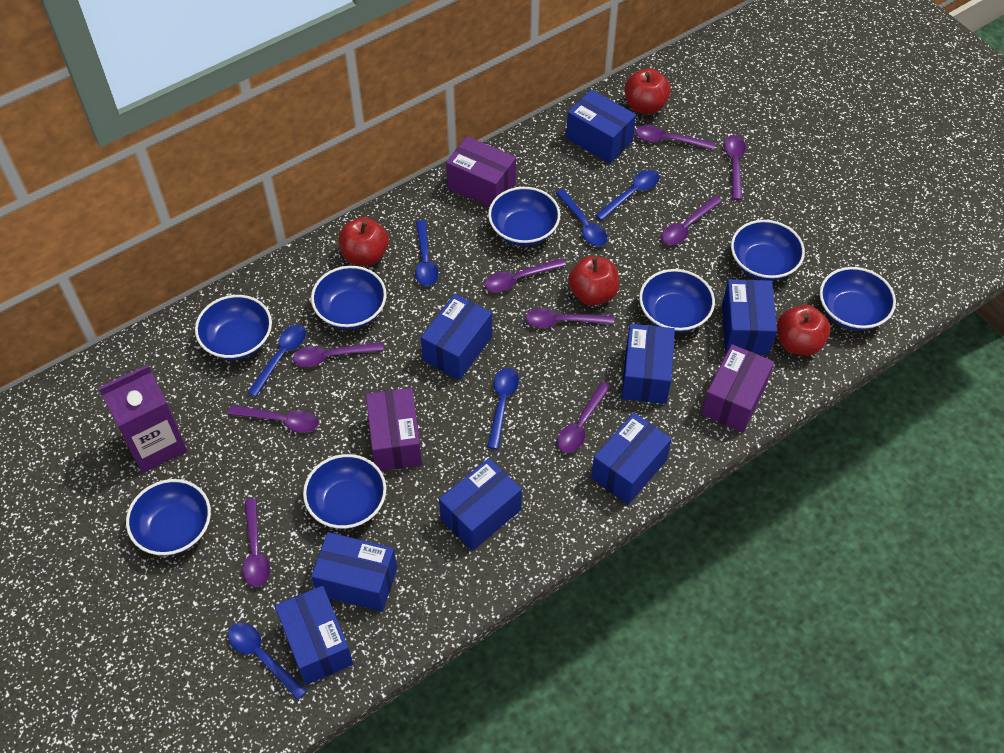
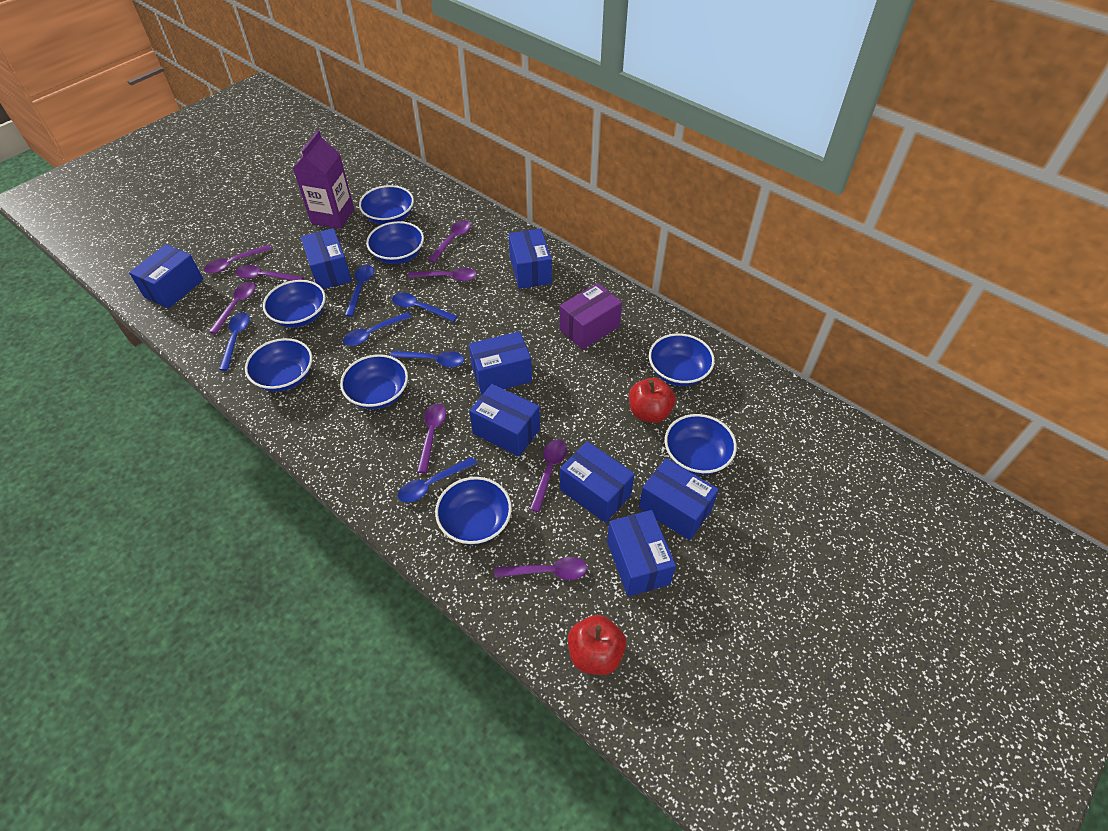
purple box: [366,388,422,471] [446,136,516,207] [702,344,774,432] = 3 -> [560,283,622,350] = 1
purple spoon: [228,405,319,433] [243,499,270,587] [293,342,384,367] [484,258,566,292] [526,308,614,328] [557,382,611,453] [636,125,716,150] [661,196,722,245] [724,135,746,200] = 9 -> [204,245,272,273] [209,282,255,334] [235,265,304,281] [408,268,477,281] [417,404,446,473] [428,220,471,263] [494,557,587,580] [530,439,567,512] = 8
red apple: [339,217,389,266] [568,256,619,305] [625,68,671,114] [777,305,830,356] = 4 -> [568,615,626,675] [629,378,676,423] = 2

